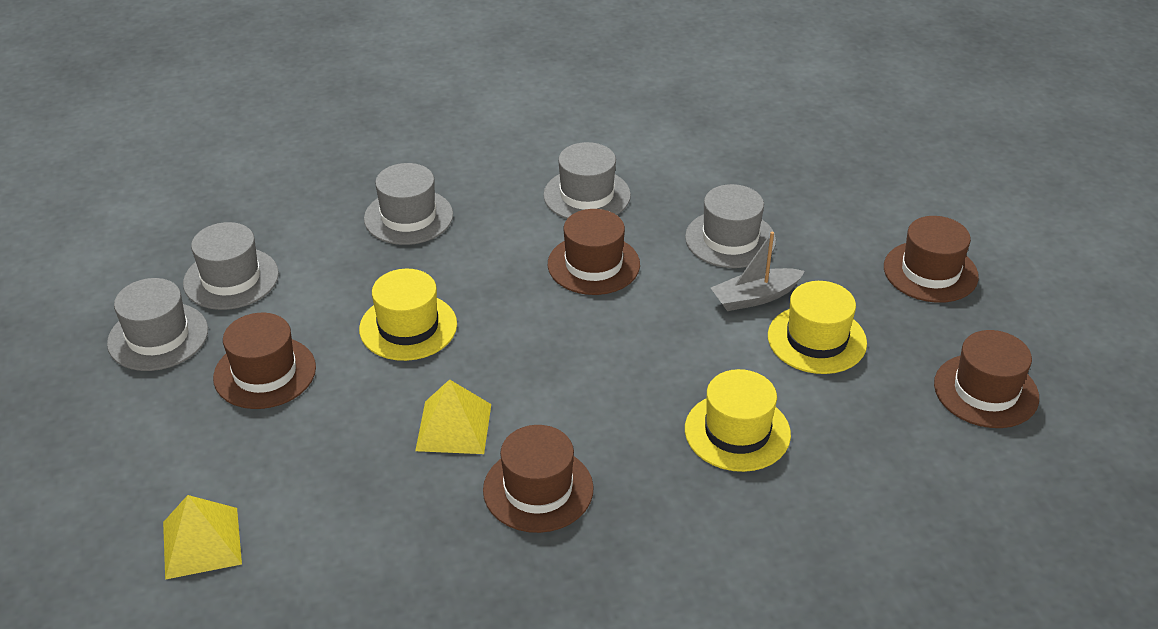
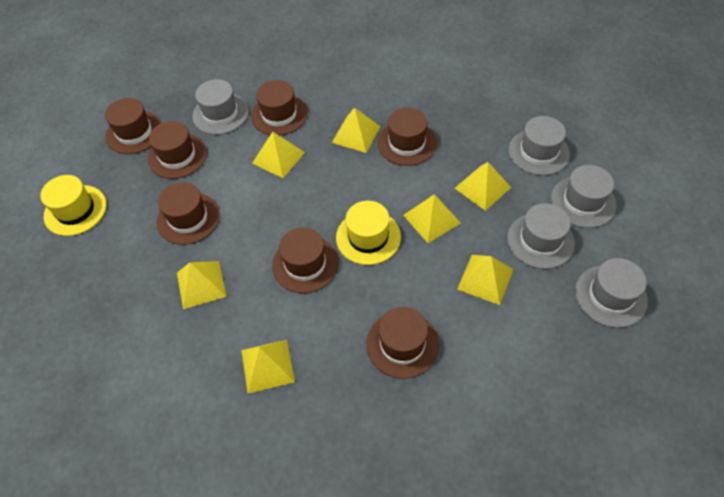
brown hat: [213,313,316,409] [483,425,594,533] [548,209,640,295] [884,216,979,303] [934,330,1039,428] = 5 -> [105,98,162,154] [148,121,207,179] [157,182,220,245] [251,80,308,136] [272,227,339,293] [366,307,439,379] [378,108,437,166] = 7
grey boat: [711,232,805,311] = 1 -> none = 0
yellow hat: [359,269,457,361] [685,369,791,472] [768,281,867,374] = 3 -> [41,175,107,236] [336,201,401,265] = 2
yellow pyramid: [163,495,242,580] [415,379,491,454] = 2 -> [177,261,227,309] [241,340,295,394] [252,132,305,178] [332,108,381,153] [403,194,461,243] [455,162,511,211] [457,255,514,305] = 7

